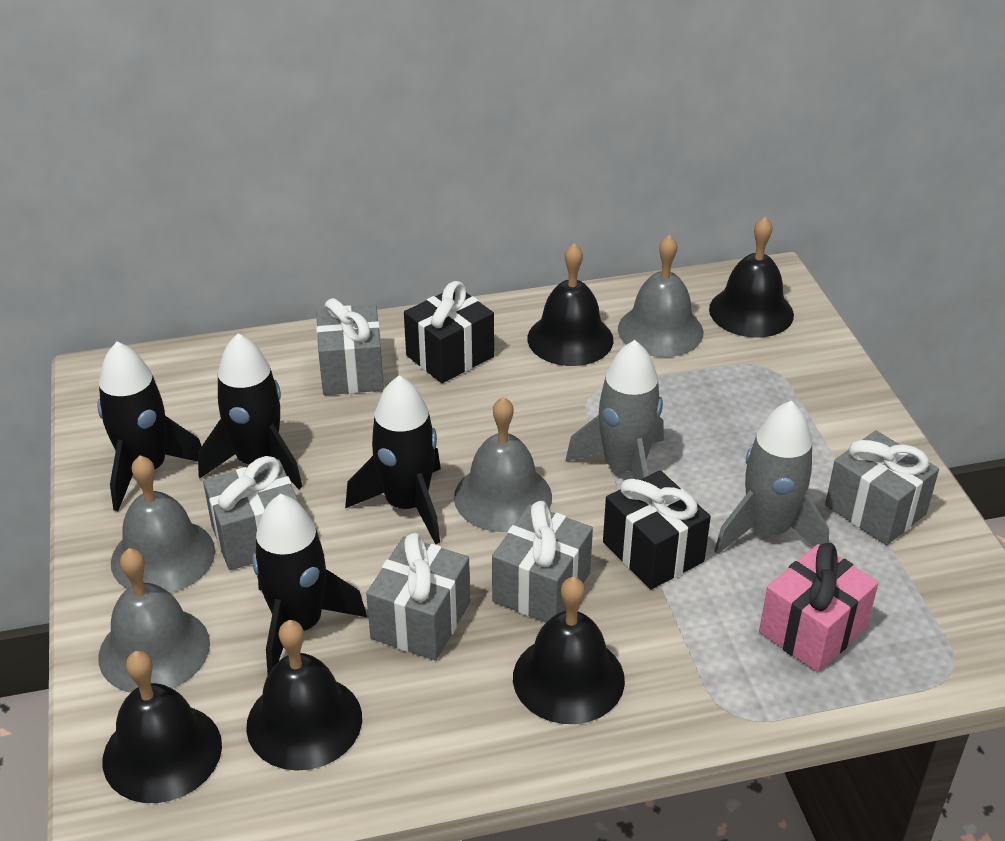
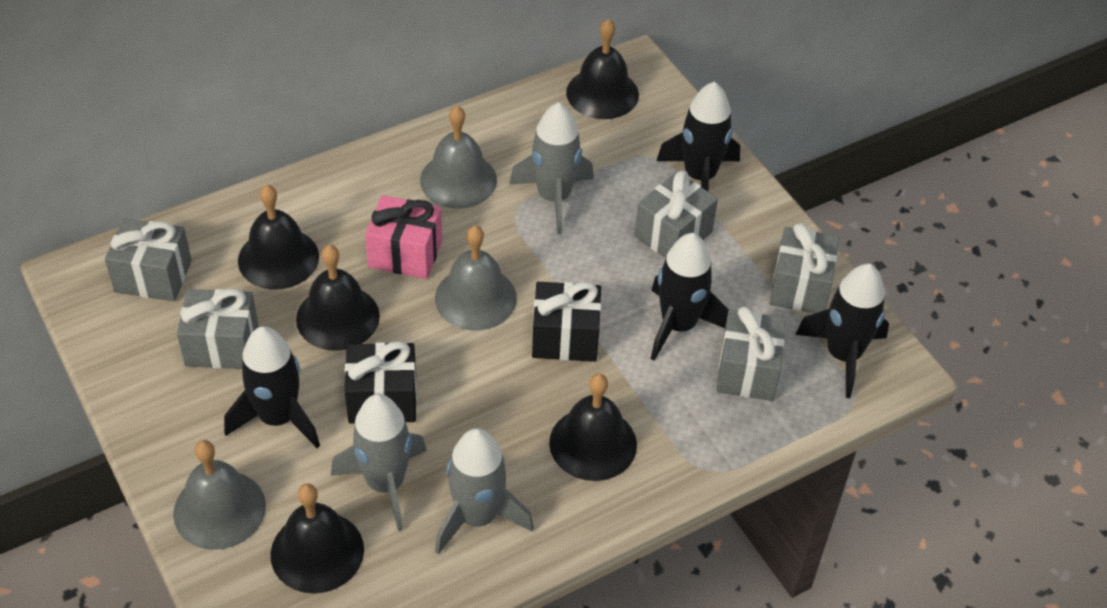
grey bell: [98,548,210,693] [111,455,215,593] [454,397,552,532] [618,234,703,357] = 4 -> [173,440,266,550] [420,106,497,208] [435,225,517,330] = 3
grey rocket: [565,340,664,480] [714,401,829,555] = 2 -> [331,394,427,531] [435,428,534,555] [509,102,594,234] = 3

